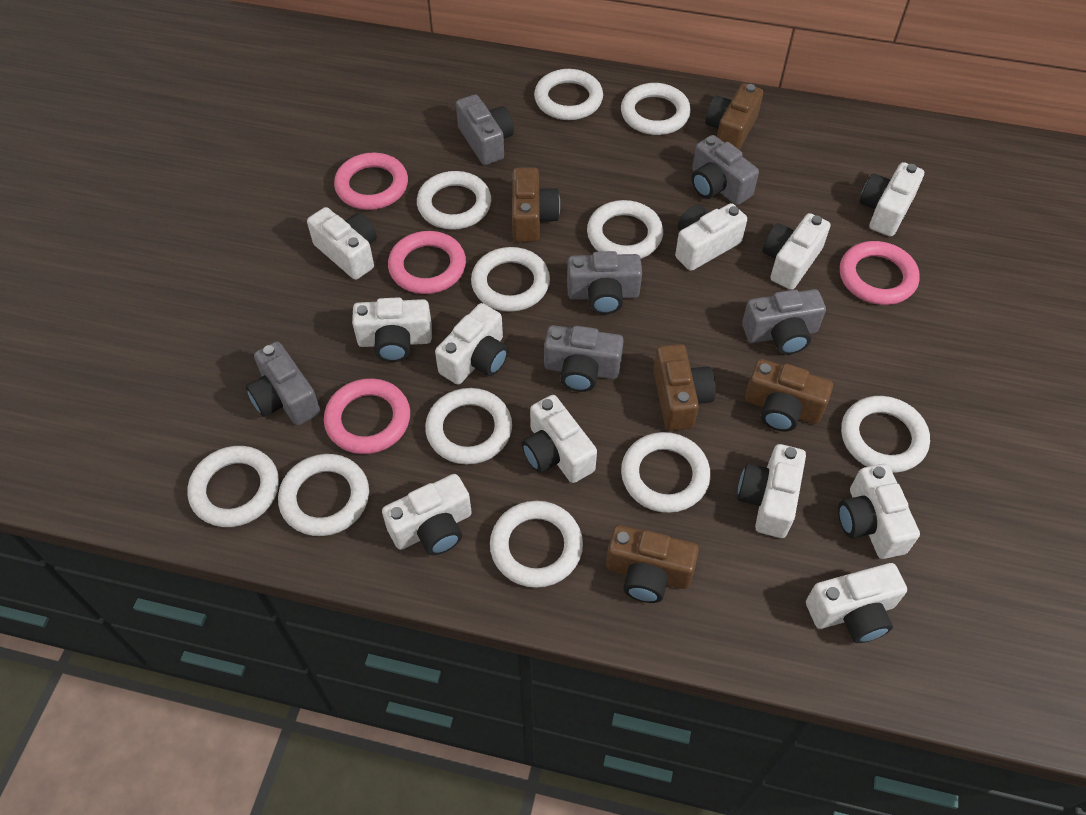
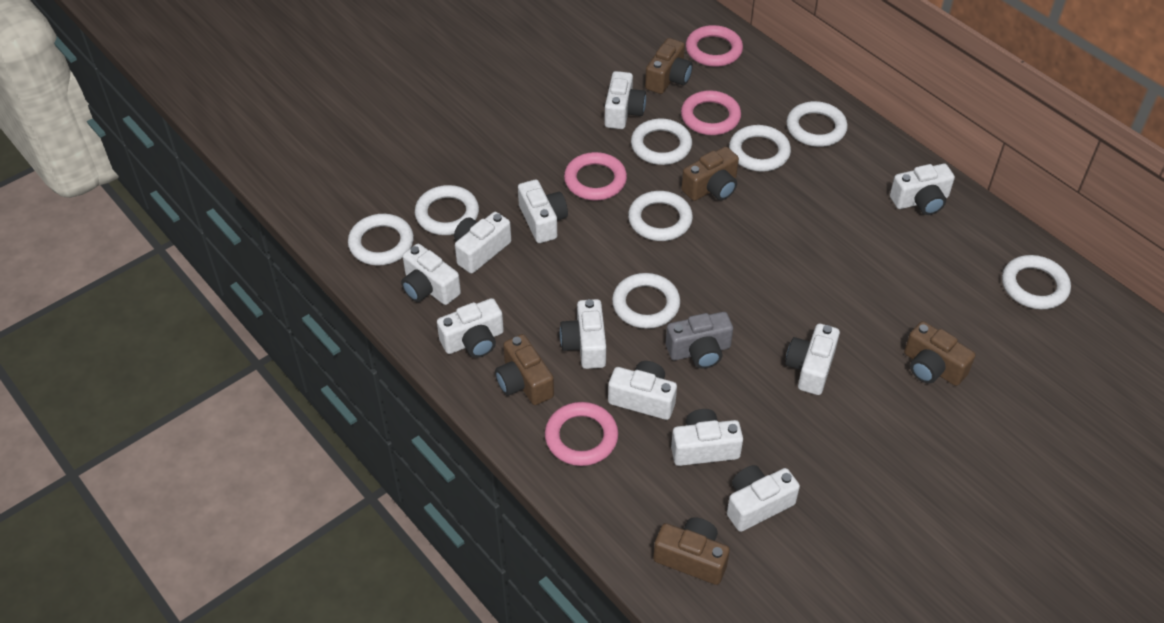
grey camera: [246,341,321,426] [456,95,514,165] [544,325,624,392] [567,251,642,314] [691,135,759,205] [742,289,826,355] = 6 -> [666,312,733,369] = 1
white ring: [187,446,279,527] [278,454,369,536] [417,171,491,230] [425,388,512,465] [471,247,550,312] [490,501,583,588] [534,69,603,120] [587,200,663,259] [621,83,691,135] [621,432,711,513] [841,396,930,473] = 11 -> [348,214,414,265] [415,185,479,235] [612,273,680,329] [628,191,693,241] [631,119,692,165] [729,125,791,172] [786,101,848,147] [1002,255,1071,309] = 8

